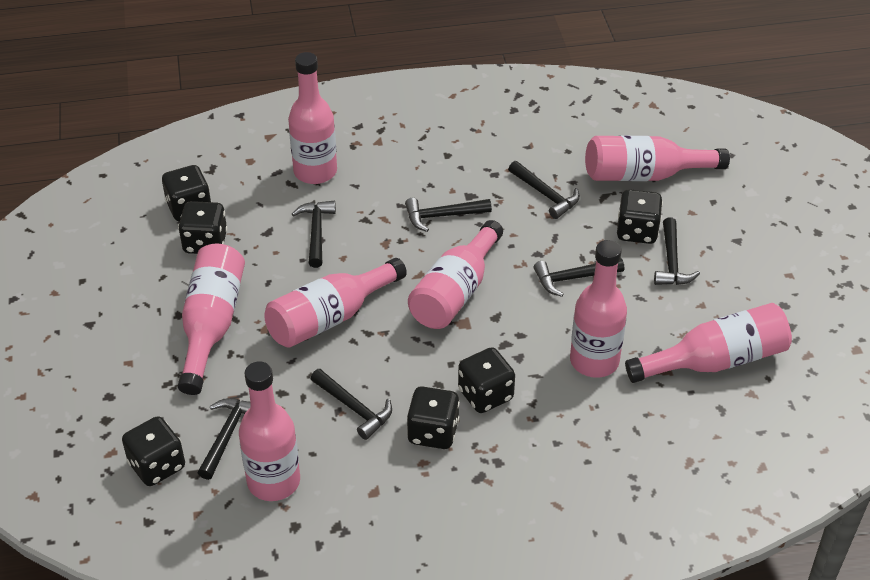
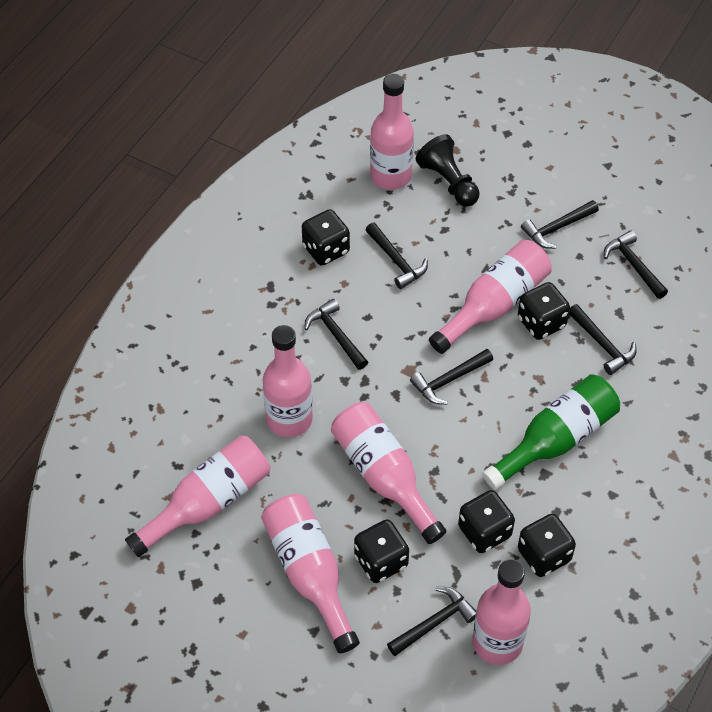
black dice: [122,416,185,486] [162,165,211,221] [178,201,228,254] [407,386,460,449] [458,347,515,413] [617,189,663,244] = 6 -> [302,209,350,265] [354,519,409,583] [458,490,515,553] [518,282,570,340] [518,514,576,577] = 5
black pawn: none = 0 -> [416,134,479,207] = 1
green bottle: none = 0 -> [482,374,620,490] = 1
pink bottle: [178,244,245,395] [239,361,300,501] [264,258,407,348] [288,52,337,184] [408,220,503,329] [570,240,627,378] [585,136,730,181] [625,303,792,383] = 8 -> [125,435,270,557] [261,494,360,654] [263,325,313,438] [331,402,447,544] [370,74,414,190] [429,240,552,354] [473,559,531,665] = 7

